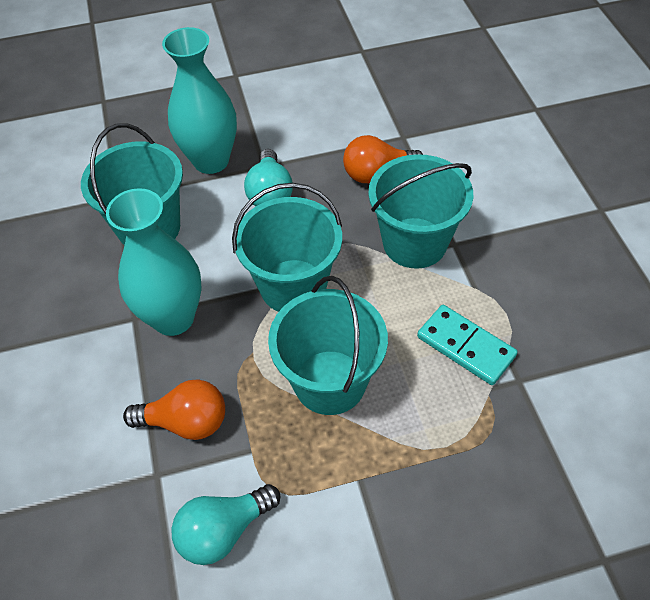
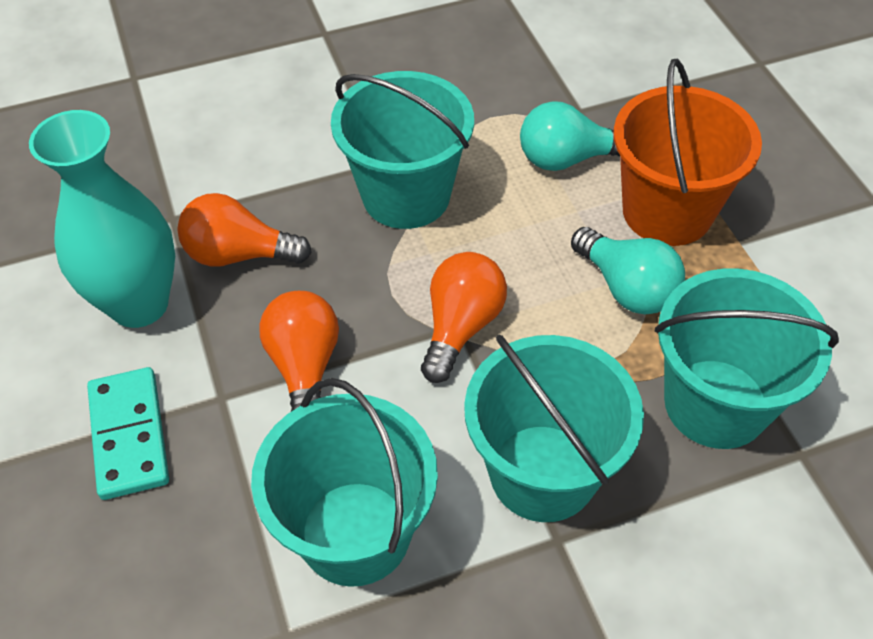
orange bucket: none = 0 -> [613,59,762,246] = 1
orange light bulb: [123,379,225,440] [343,135,423,183] = 2 -> [177,193,312,267] [259,291,339,411] [421,252,507,383] = 3
turquoise vase: [106,188,201,336] [162,27,237,174] = 2 -> [29,110,175,328] = 1

